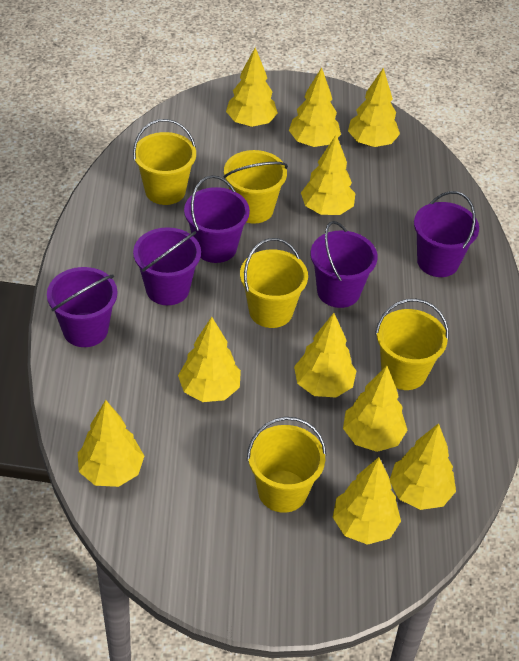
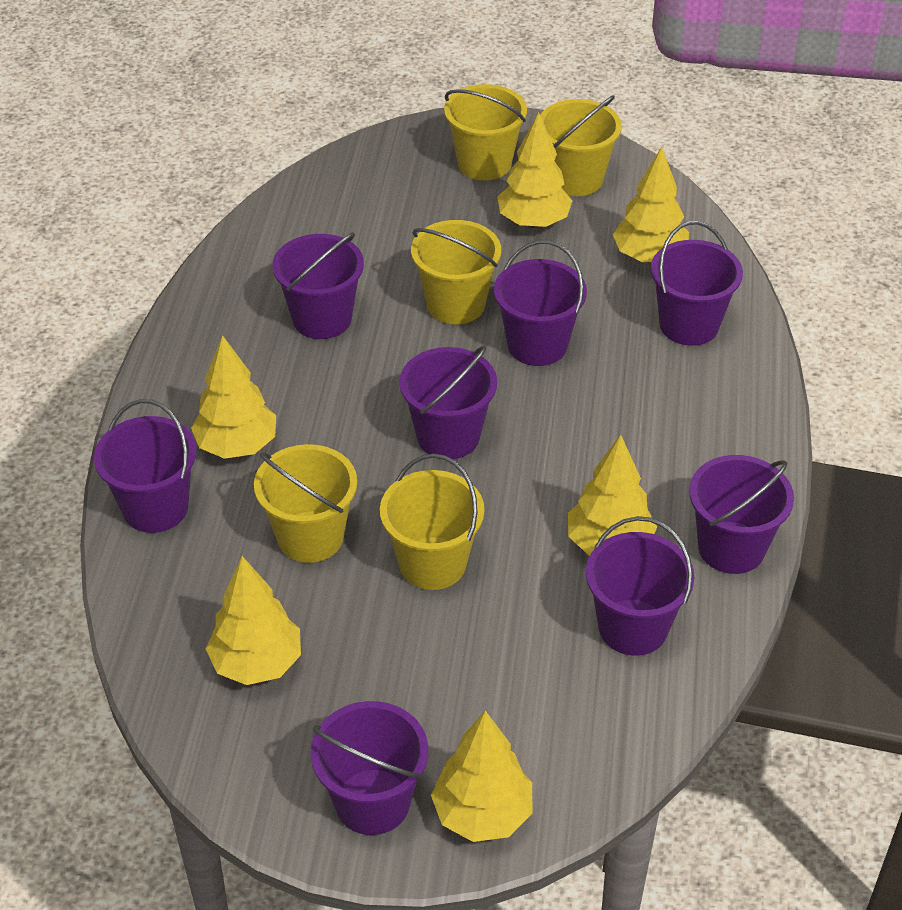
purple bucket: [47,267,117,347] [133,227,201,305] [184,175,250,263] [311,221,378,308] [414,191,479,277] = 5 -> [94,399,197,533] [272,232,364,339] [310,701,428,835] [399,346,497,459] [494,240,587,366] [586,516,695,656] [651,221,743,346] [689,455,794,574] = 8
yellow tree: [78,400,144,487] [178,317,241,402] [226,47,278,127] [289,67,341,147] [294,313,356,397] [301,135,355,215] [332,457,401,545] [343,366,407,452] [348,68,400,147] [390,423,456,510] = 10 -> [191,335,276,459] [206,556,301,685] [431,711,532,842] [498,112,572,228] [568,435,657,556] [613,147,689,263] = 6

